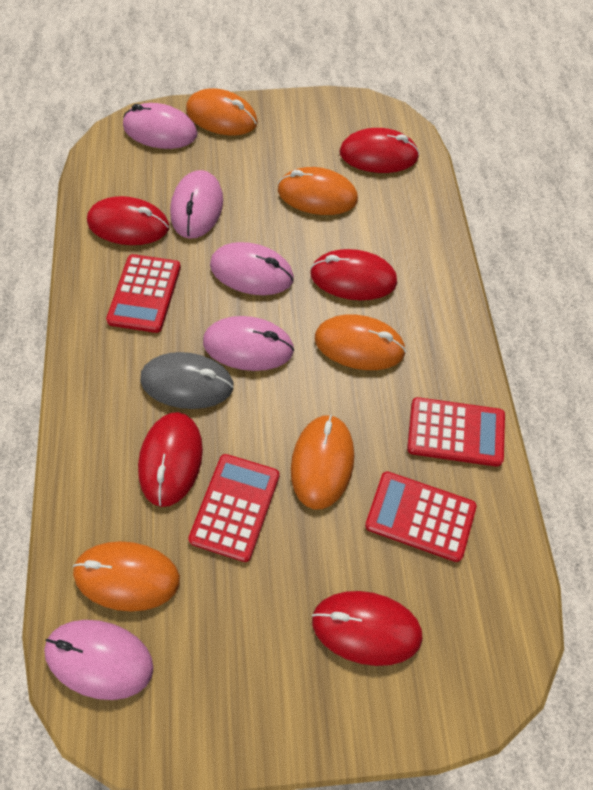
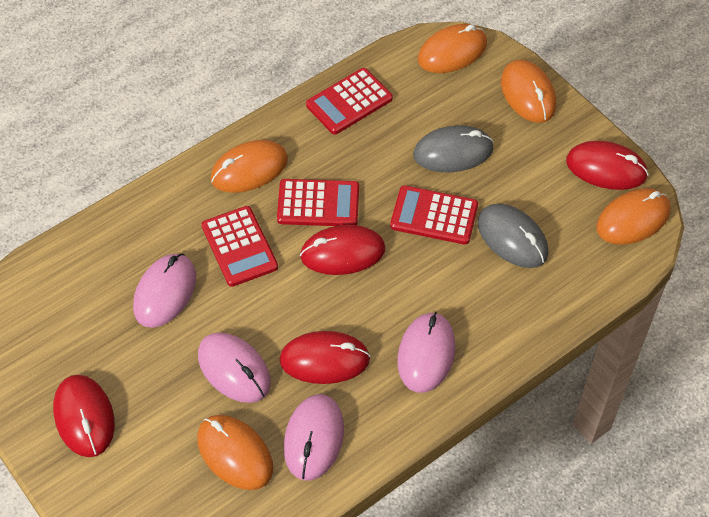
grey mouse: [140,352,234,409] = 1 -> [413,125,494,172] [477,204,549,268] = 2
pink mouse: [44,620,154,700] [123,103,197,149] [170,170,223,239] [203,316,294,371] [210,242,294,295] = 5 -> [133,254,196,328] [198,332,271,403] [284,394,344,480] [397,312,455,393] = 4
red mouse: [87,196,169,245] [138,412,203,507] [310,249,397,300] [312,591,423,666] [339,128,420,173] = 5 -> [53,375,115,457] [279,331,370,384] [300,225,385,275] [566,141,649,190] = 4

